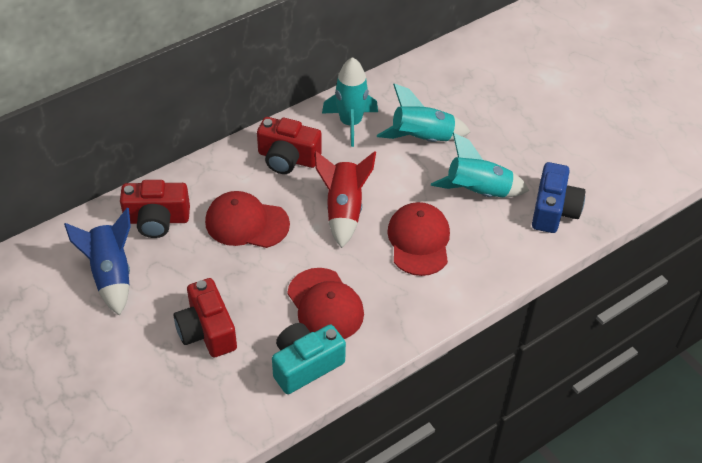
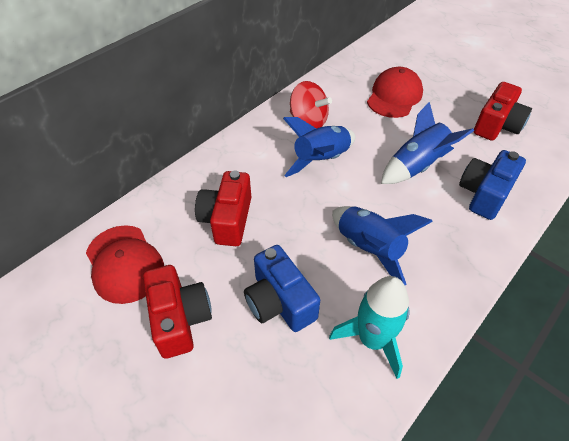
blue camera: [532,162,585,233] = 1 -> [244,245,320,332] [459,150,526,220] = 2
blue rocket: [64,208,131,316] = 1 -> [283,117,355,177] [332,206,433,285] [381,101,474,184] = 3
red cap: [205,191,290,248] [287,268,364,339] [387,202,450,276] = 3 -> [86,225,164,304] [367,67,423,118] = 2
red rocket: [315,151,376,248] = 1 -> none = 0
red spinning top: none = 0 -> [290,81,332,129] = 1
turquoise camera: [272,323,346,394] = 1 -> none = 0
turquoise rocket: [322,57,378,147] [377,83,470,142] [431,133,530,198] = 3 -> [329,276,410,379] = 1

